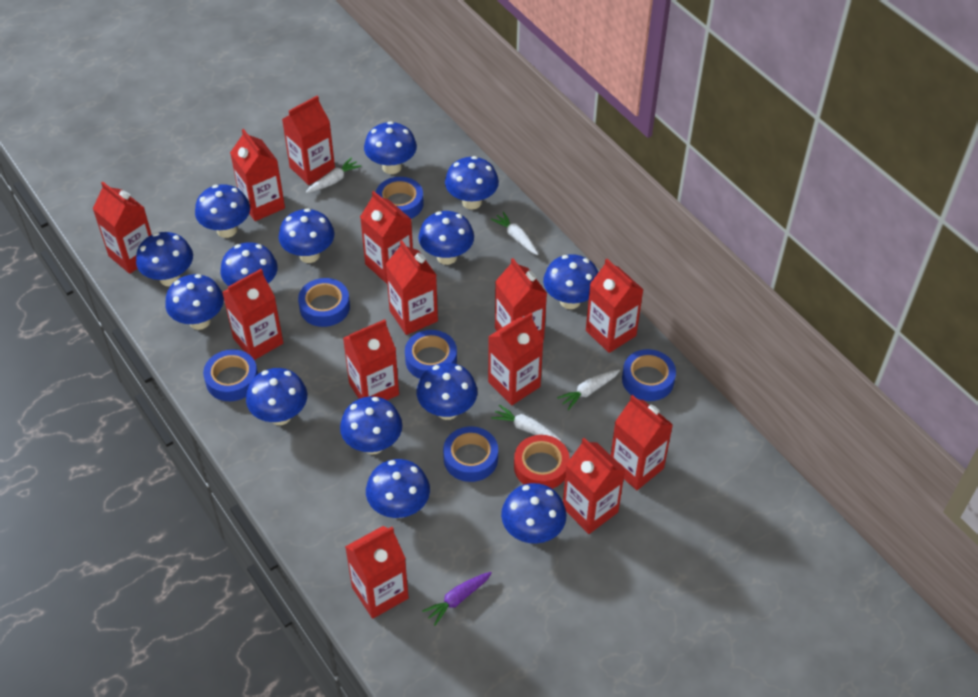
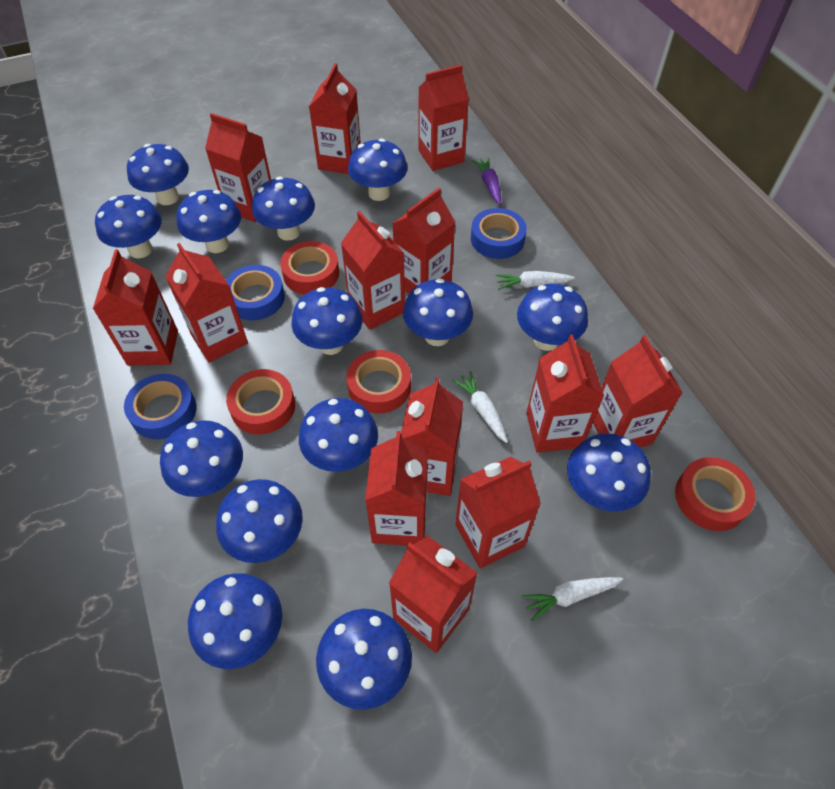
blue tape: [203,349,258,401] [298,278,350,327] [376,177,424,219] [405,330,457,379] [443,426,498,482] [622,349,676,401] = 6 -> [124,374,197,439] [226,265,285,320] [471,208,527,259] = 3
red tape: [514,435,570,489] = 1 -> [226,369,295,435] [280,241,339,295] [347,350,411,413] [675,457,755,531] = 4
white carrot: [306,157,361,193] [491,212,538,255] [491,404,561,441] [557,370,620,410] = 4 -> [452,371,508,443] [496,271,575,290] [521,577,623,622] = 3

